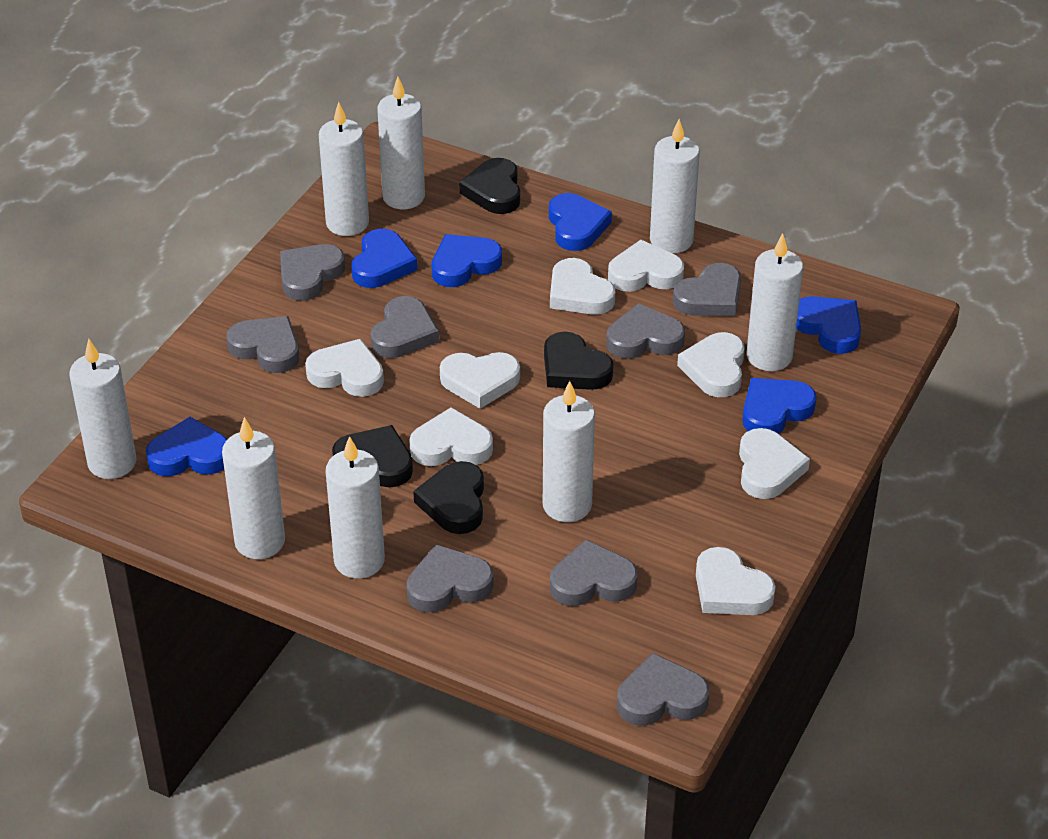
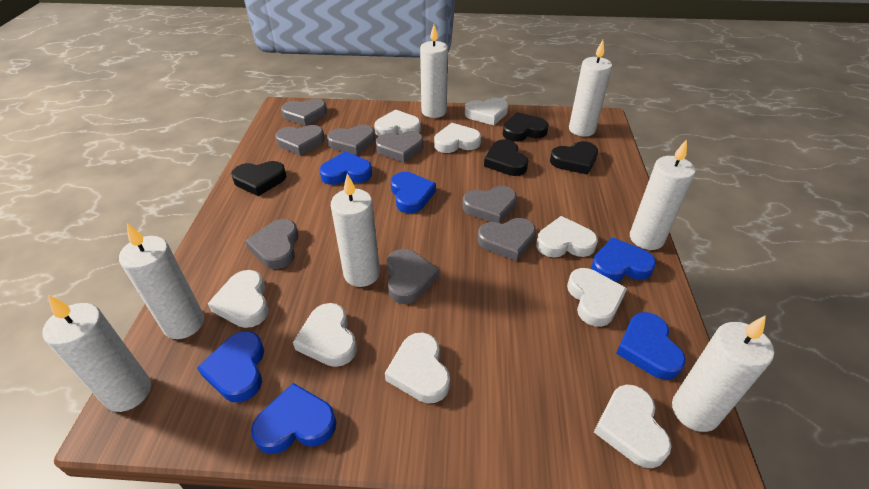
white candle: [69,339,136,479] [222,417,285,559] [319,102,369,236] [325,436,385,579] [377,77,425,209] [543,381,595,522] [650,119,700,253] [747,233,803,371] = 8 -> [43,295,151,412] [119,223,204,339] [331,174,380,287] [420,25,448,118] [569,40,612,137] [630,139,696,250] [672,315,774,432] = 7
white heart: [305,339,384,397] [409,407,493,466] [440,352,520,409] [550,258,615,315] [608,240,684,292] [677,332,745,397] [696,547,776,615] [739,428,810,499] = 8 -> [208,270,269,328] [293,303,357,367] [374,109,421,136] [385,333,450,403] [434,123,481,153] [465,98,508,125] [536,216,598,257] [567,268,627,327] [594,385,672,468] = 9

